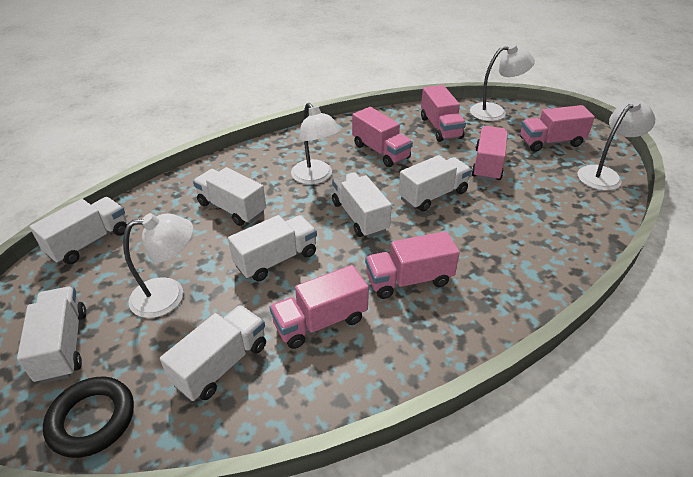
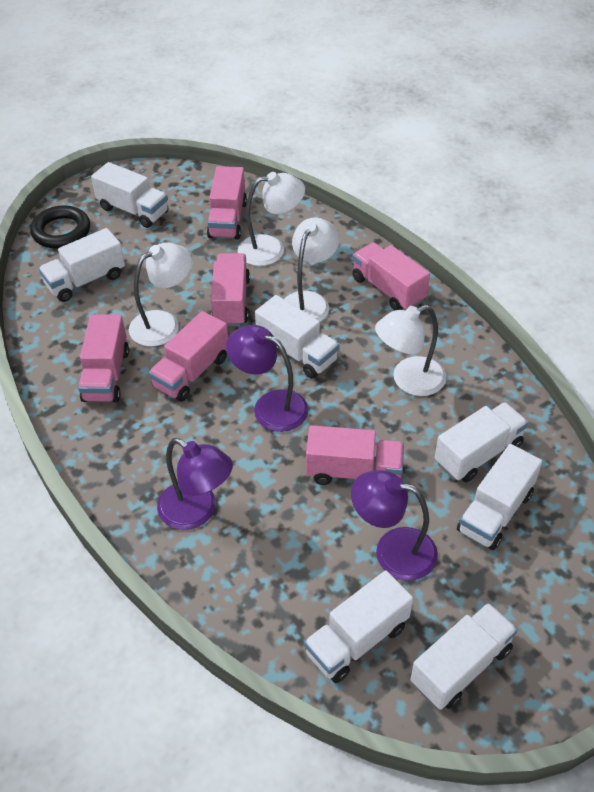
purple lamp: none = 0 -> [157,438,233,530] [226,325,308,432] [351,470,438,581] = 3

